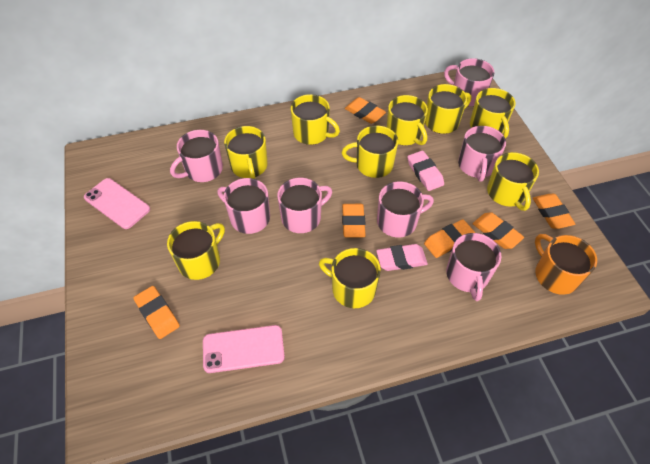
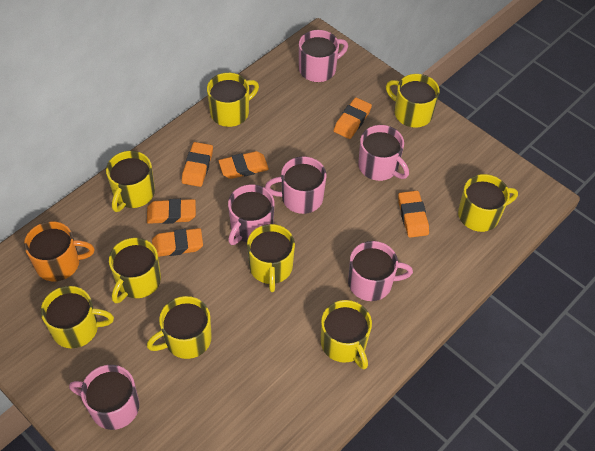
pink eraser: [376,244,428,271] [407,151,444,191] = 2 -> none = 0
pink mug: [170,130,223,182] [217,178,270,234] [277,178,332,233] [377,181,434,237] [444,58,495,106] [446,233,501,301] [458,126,506,182] = 7 -> [69,365,139,430] [228,184,275,245] [265,156,326,214] [299,30,348,82] [348,241,413,301] [358,125,409,181] = 6
pink phone: [84,178,150,229] [203,325,285,373] = 2 -> none = 0

